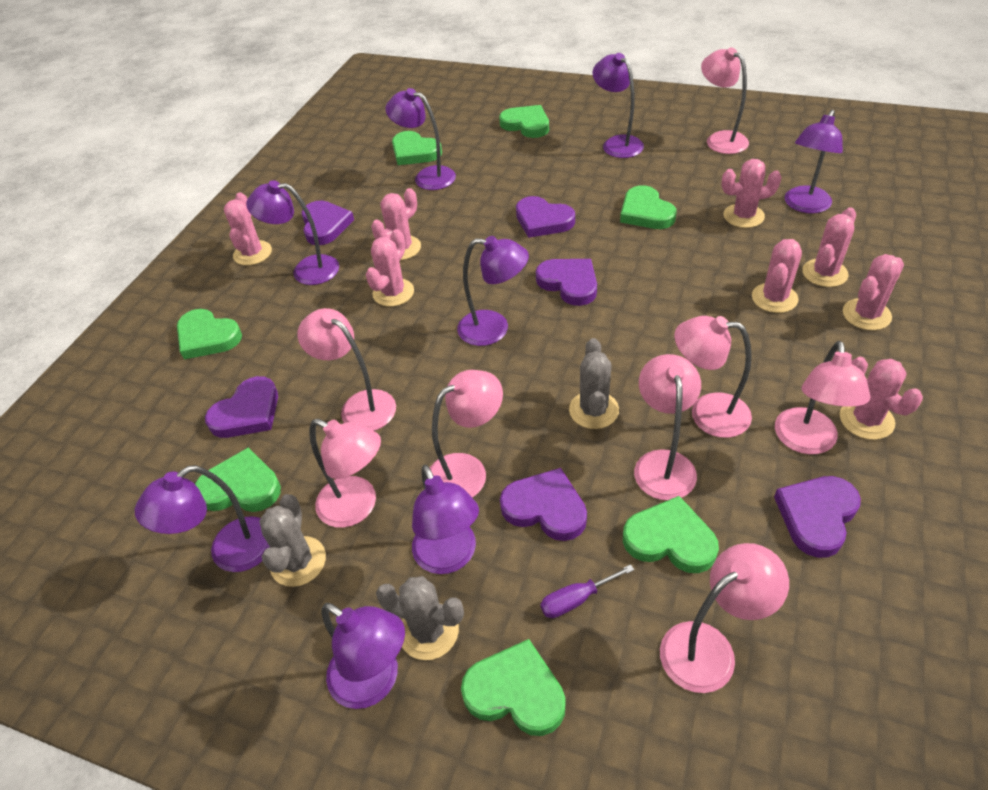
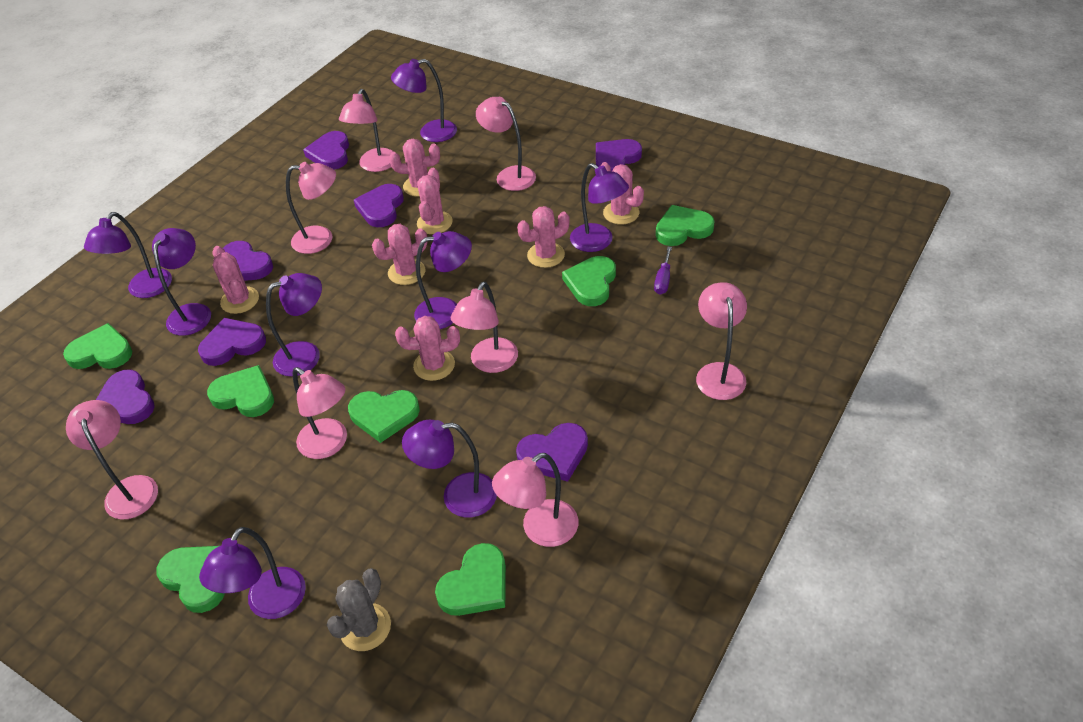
grey cactus: [259,494,326,587] [376,576,464,660] [569,338,619,429] = 3 -> [327,568,391,651] = 1
pink cactus: [224,192,272,265] [366,229,414,307] [371,188,421,260] [721,159,782,228] [752,239,802,313] [802,207,856,287] [840,357,923,440] [843,254,904,330] = 8 -> [213,246,259,314] [372,224,428,285] [389,139,440,197] [395,316,460,381] [417,168,453,234] [517,206,570,268] [601,162,644,225] = 7
purple heart: [205,376,278,438] [301,201,354,245] [500,468,587,541] [516,196,575,238] [536,259,597,306] [774,476,861,558] = 6 -> [96,370,155,424] [198,318,266,366] [223,241,273,281] [303,131,349,170] [354,184,404,227] [516,423,588,482] [596,139,642,171] = 7

